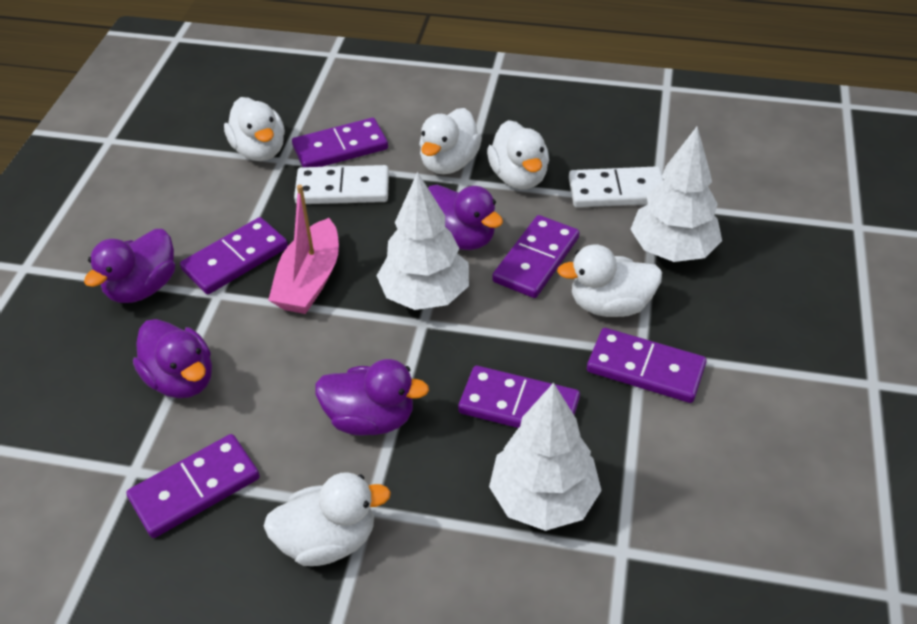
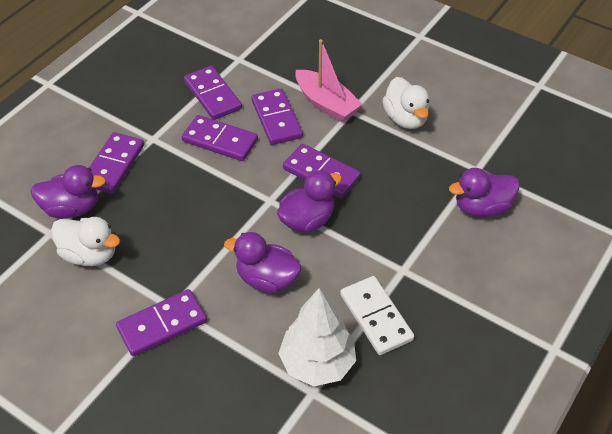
white domino: [294,165,389,204] [569,166,663,208] = 2 -> [340,276,414,355] = 1
white duck: [224,97,285,161] [264,472,391,566] [419,108,482,174] [487,120,549,189] [557,244,662,317] = 5 -> [51,217,120,266] [382,77,430,129] = 2
white tree: [377,172,469,310] [489,383,602,531] [630,127,722,262] = 3 -> [278,288,356,386] = 1

